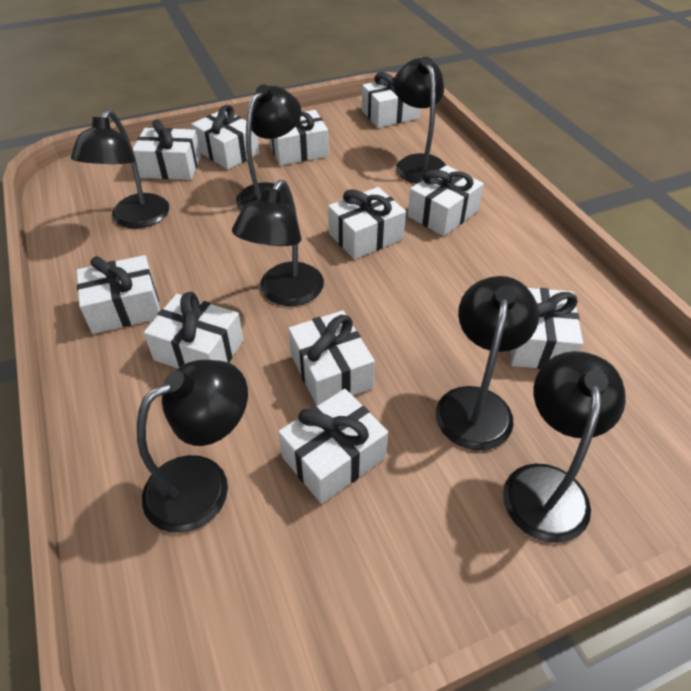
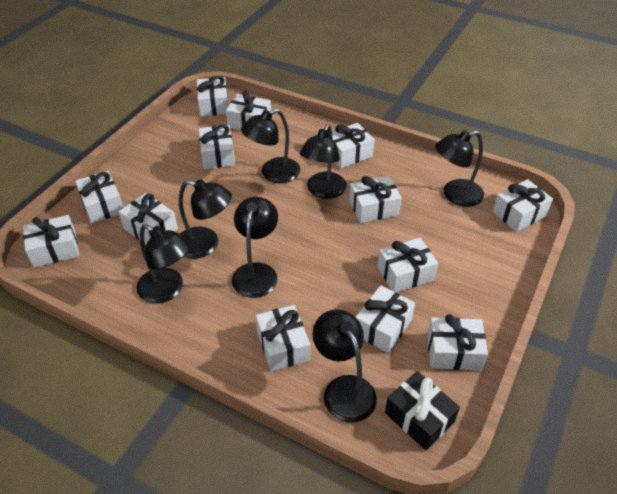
black gift: none = 0 -> [385,371,460,450] = 1
white gift: [76,255,160,334] [133,119,201,180] [143,292,244,368] [191,105,260,170] [269,110,329,165] [278,389,388,504] [288,310,375,406] [328,187,406,259] [362,72,421,128] [408,165,484,236] [510,288,583,369] = 11 -> [23,215,79,268] [75,171,123,224] [119,193,178,244] [197,76,228,116] [199,125,235,169] [226,91,271,130] [256,305,310,372] [332,123,375,168] [349,176,402,223] [356,285,415,353] [377,238,438,292] [427,314,488,371] [493,179,553,232] = 13

